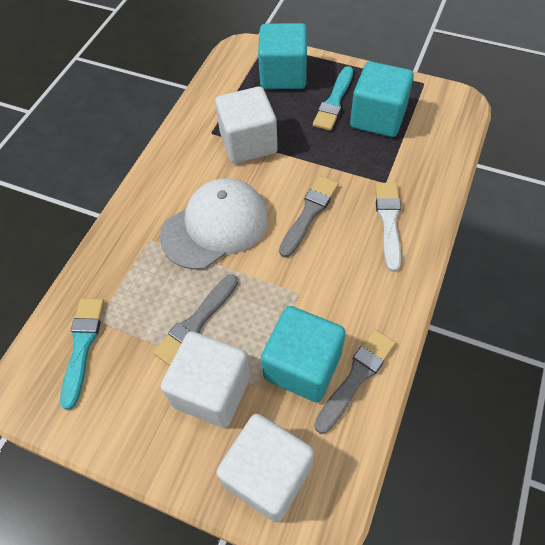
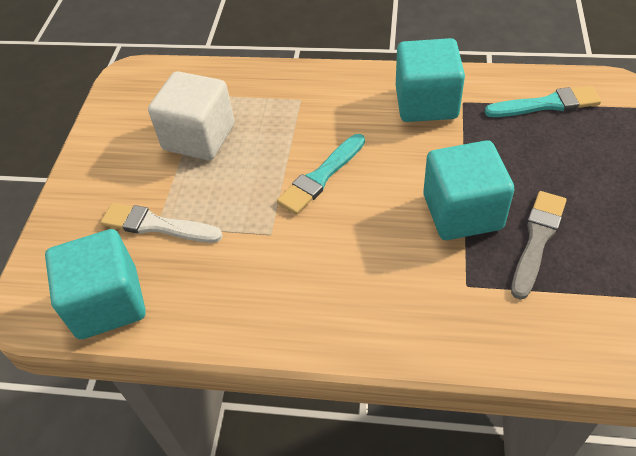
grey brush: [153,275,238,366] [279,176,339,258] [314,329,396,434] = 3 -> [511,191,566,300] = 1
white cap: [160,178,268,270] = 1 -> none = 0
white cube: [161,331,251,428] [215,87,278,163] [216,414,314,522] = 3 -> [148,71,235,160] = 1

